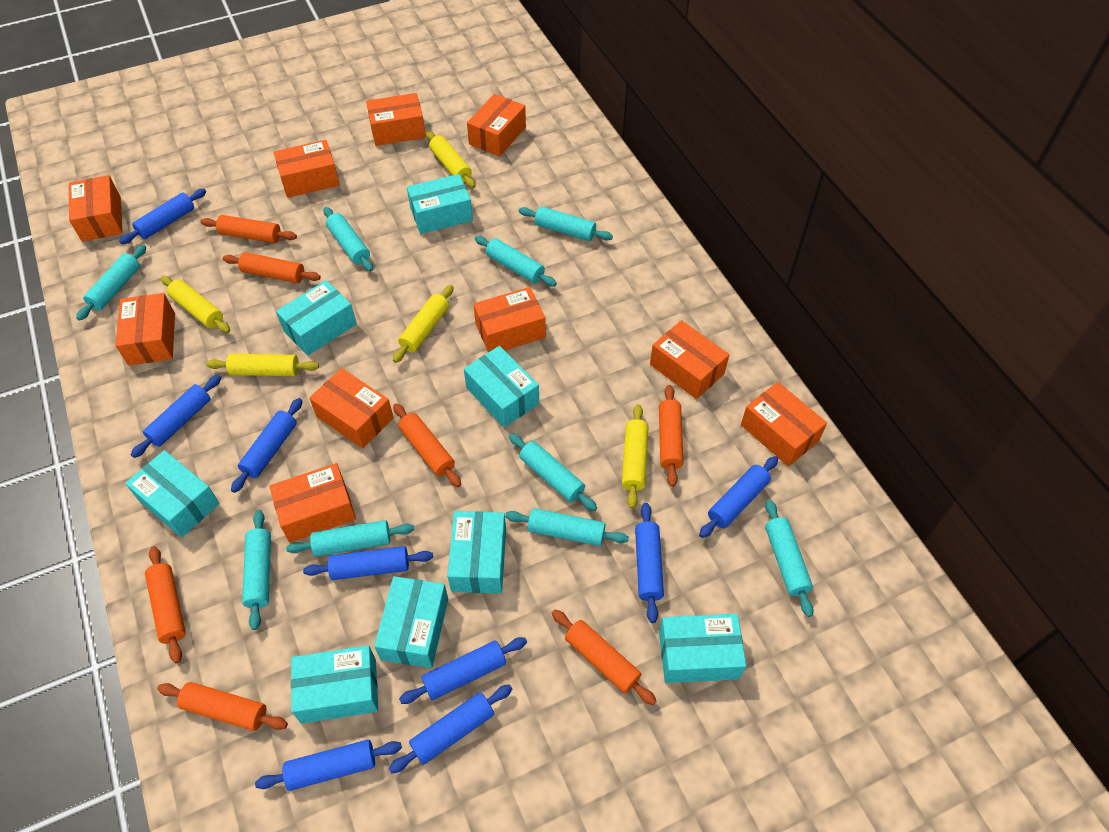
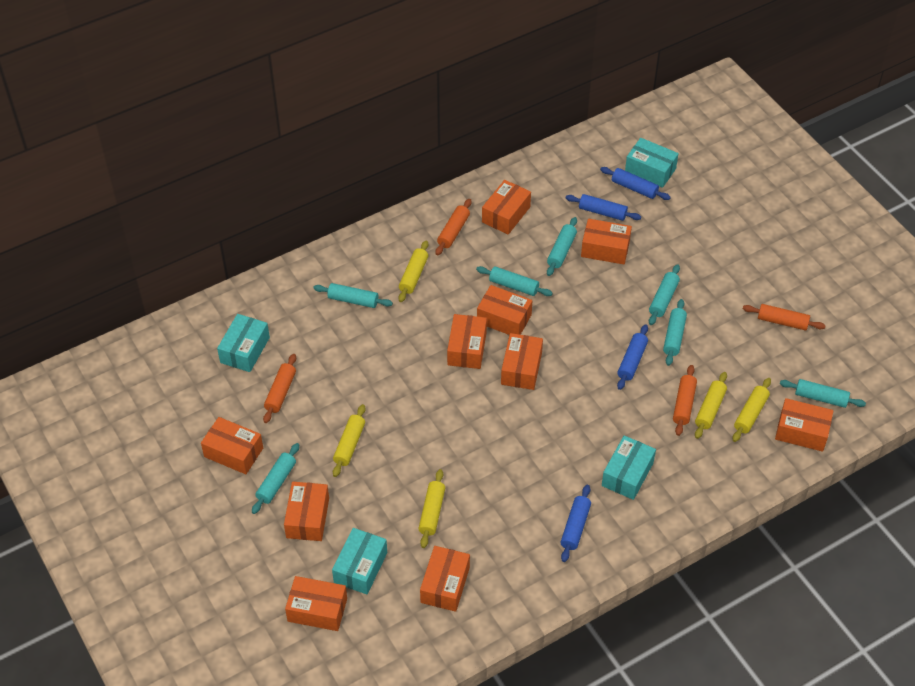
blue rolling pin: [119,189,206,244] [131,375,221,458] [231,398,302,493] [255,740,402,791] [303,546,433,580] [389,684,512,773] [399,637,527,704] [635,503,664,623] [699,456,778,538] = 9 -> [561,485,591,562] [566,194,641,221] [600,167,671,200] [617,324,648,390] = 4
orange rolling pin: [145,546,186,664] [157,682,288,731] [201,215,297,243] [223,252,321,283] [393,403,461,487] [552,610,656,705] [659,385,684,487] = 7 -> [263,354,296,423] [435,199,471,255] [673,365,697,436] [743,304,826,330] = 4
turquoise box: [125,450,220,537] [276,280,357,356] [291,646,378,724] [374,576,448,668] [407,174,473,234] [447,511,506,593] [464,346,539,428] [659,614,746,683] = 8 -> [217,314,270,372] [332,528,387,595] [602,436,656,500] [625,138,679,188] = 4
turquoise rolling pin: [76,245,146,321] [242,510,271,630] [286,520,414,557] [323,207,373,272] [475,236,557,287] [505,508,629,546] [509,433,597,511] [519,206,613,241] [765,499,814,617] = 9 -> [252,443,299,514] [313,283,393,308] [476,266,553,296] [547,217,577,276] [649,264,680,325] [663,299,687,366] [780,379,866,408] = 7

